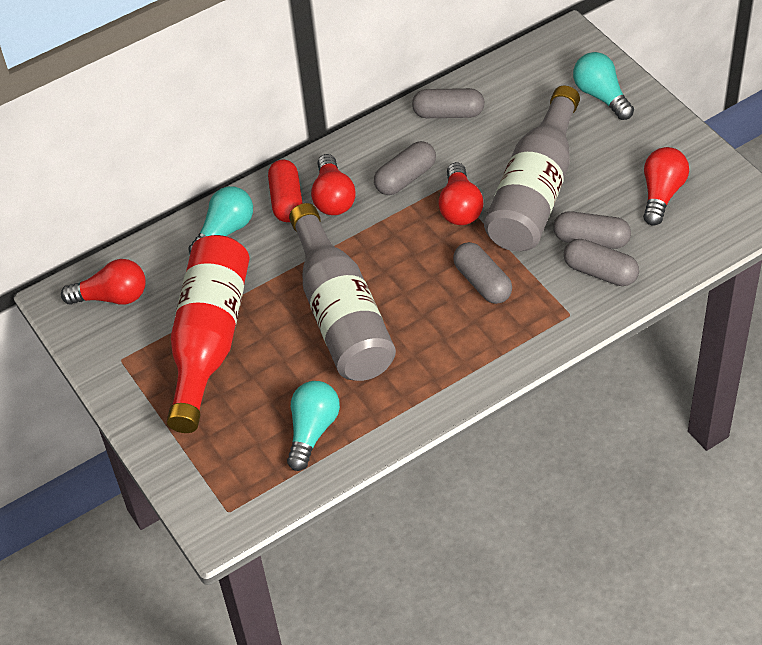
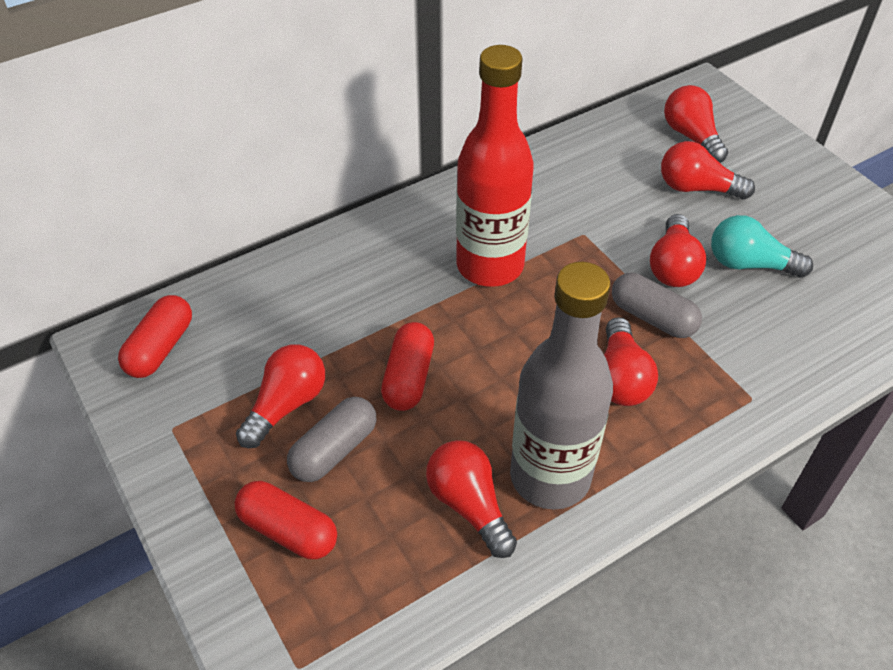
grey bottle: [289,203,396,381] [484,86,580,251] = 2 -> [510,262,613,510] = 1
grey capsule: [374,141,436,195] [412,88,485,118] [453,242,512,304] [553,211,631,249] [564,239,639,286] = 5 -> [287,397,376,482] [612,273,702,338] = 2
red capsule: [268,160,303,222] = 1 -> [118,295,192,378] [234,481,337,559] [381,322,434,411] = 3
red light bulb: [61,259,146,305] [311,154,356,215] [438,162,483,225] [643,147,689,226] = 4 -> [236,344,325,448] [426,440,517,558] [604,317,658,406] [650,214,706,287] [661,141,755,200] [664,85,728,163] = 6
turquoise light bulb: [188,186,253,253] [287,381,340,471] [573,52,634,120] = 3 -> [711,215,813,278] = 1

